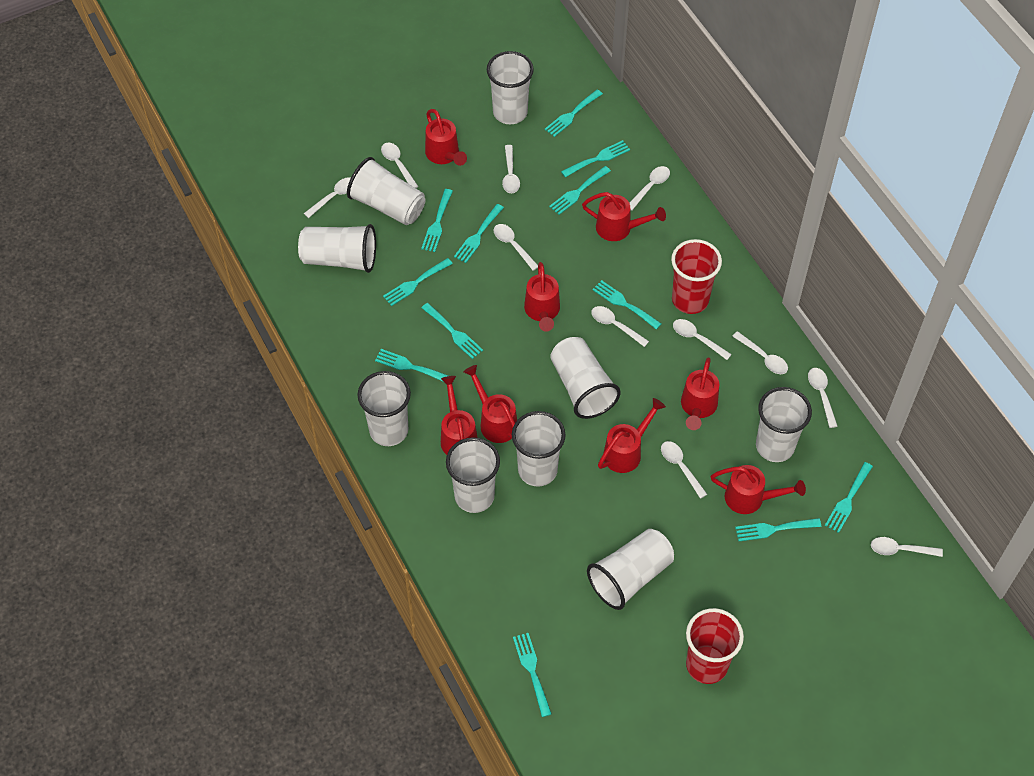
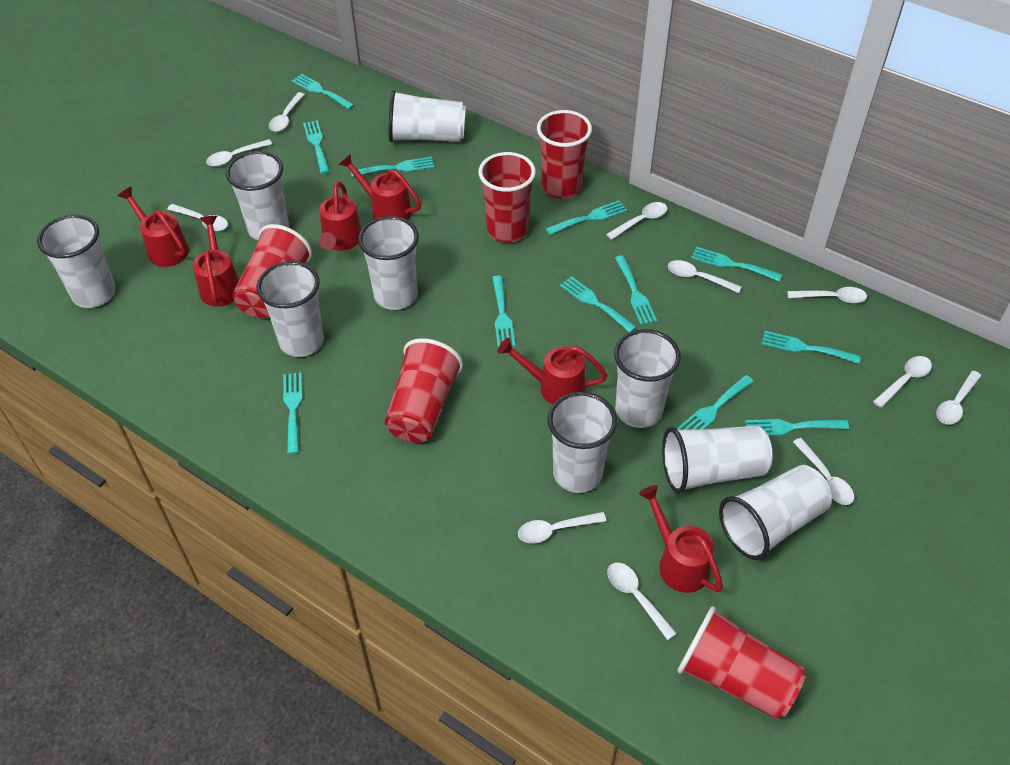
red cup: [671,239,722,314] [686,608,744,684] = 2 -> [232,224,312,318] [385,338,463,443] [478,152,536,243] [537,110,592,199] [677,606,806,720] = 5
red watering can: [425,109,467,166] [441,376,478,455] [463,365,517,443] [524,262,560,332] [582,192,666,241] [598,398,666,473] [681,358,719,430] [711,465,806,514] = 8 -> [118,187,189,267] [193,216,239,307] [319,182,361,251] [339,154,421,220] [497,338,607,405] [639,485,723,593] = 6

